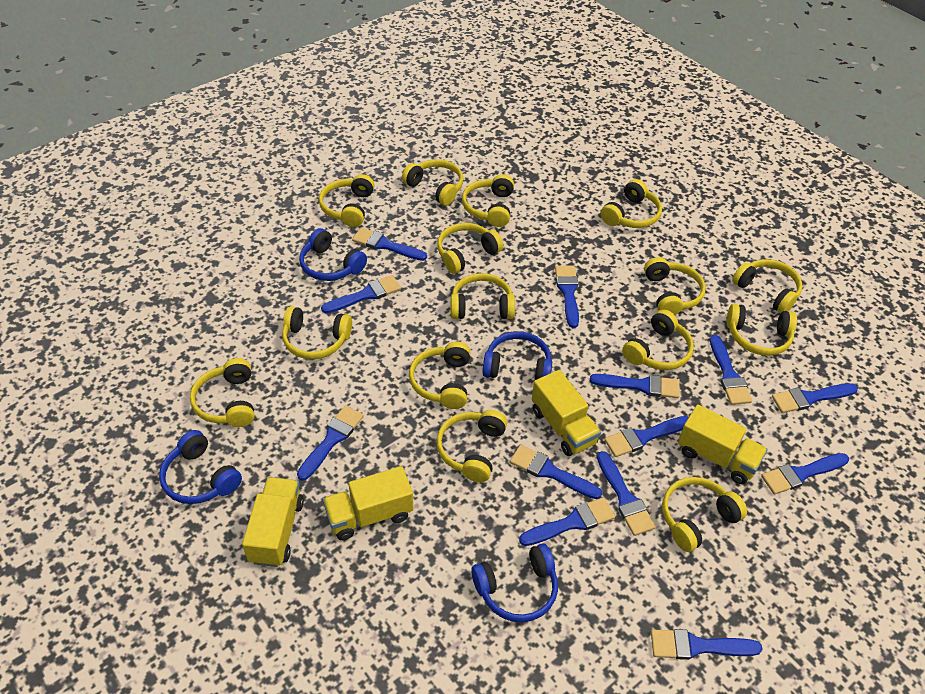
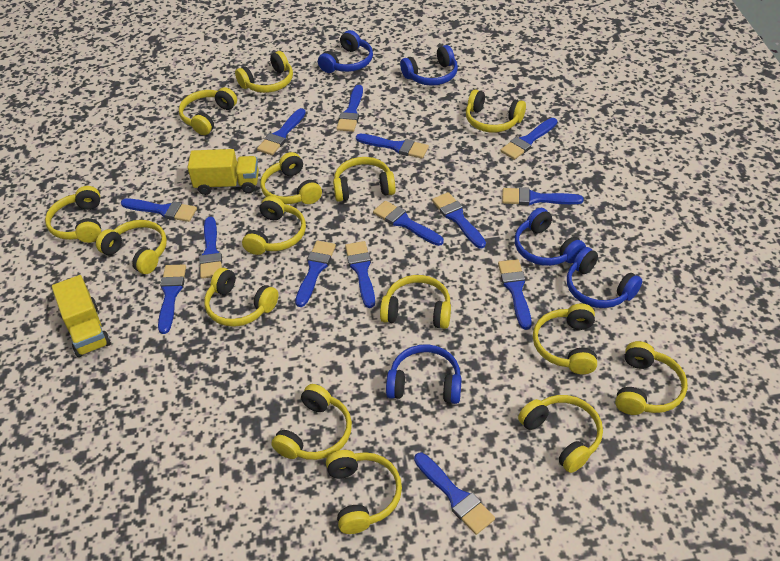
blue brush: [297,405,364,481] [321,275,401,313] [352,228,427,261] [510,445,602,499] [519,497,615,546] [555,266,579,328] [590,374,679,398] [597,451,656,536] [604,416,689,457] [651,629,763,660] [710,335,752,405] [761,453,849,495] [772,383,858,413] = 13 -> [121,198,197,222] [158,264,186,334] [199,217,222,279] [257,108,306,155] [295,241,336,307] [336,85,363,132] [345,241,375,308] [356,134,429,159] [373,201,443,246] [414,453,495,535] [432,192,486,249] [498,259,532,330] [500,118,557,160] [502,187,584,205] = 14
blue headphones: [159,430,242,504] [299,228,367,281] [471,544,558,622] [482,331,552,380] = 4 -> [318,30,373,73] [386,344,462,404] [400,45,458,86] [515,208,586,266] [567,247,642,308] = 5
yellow truck: [242,477,304,567] [323,466,414,540] [532,370,601,456] [678,405,768,484] = 4 -> [52,275,111,357] [188,149,259,195] = 2

